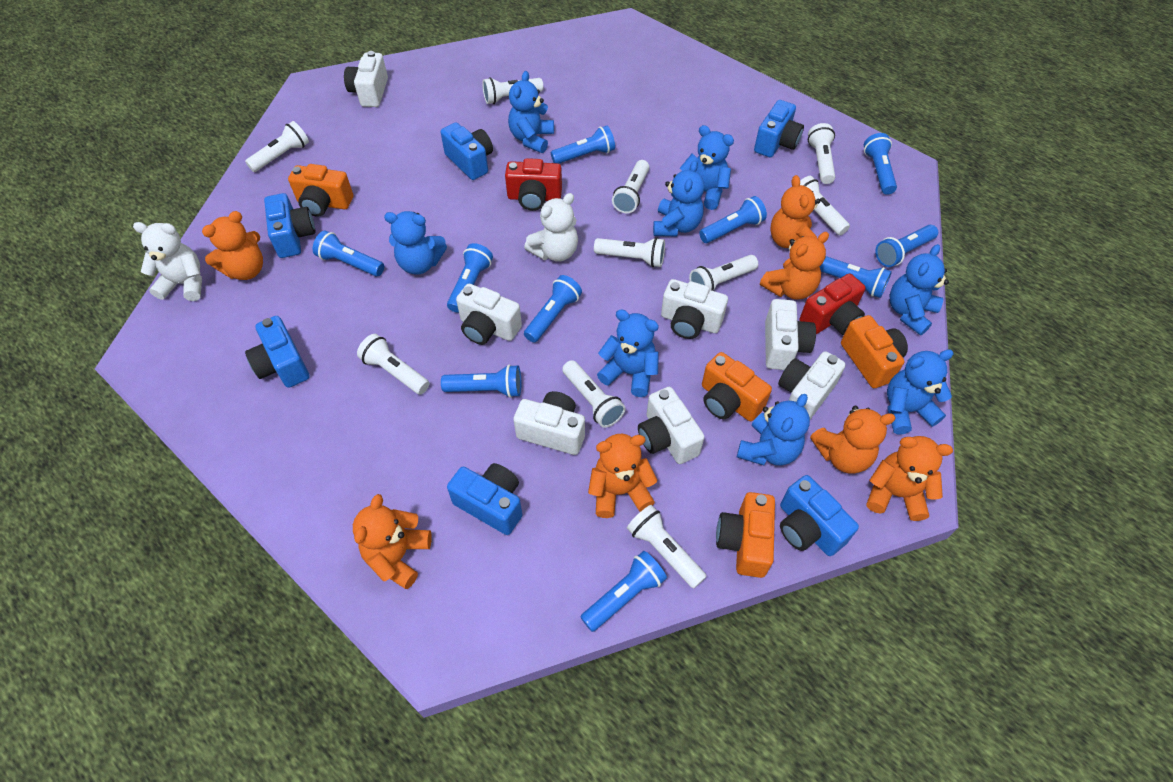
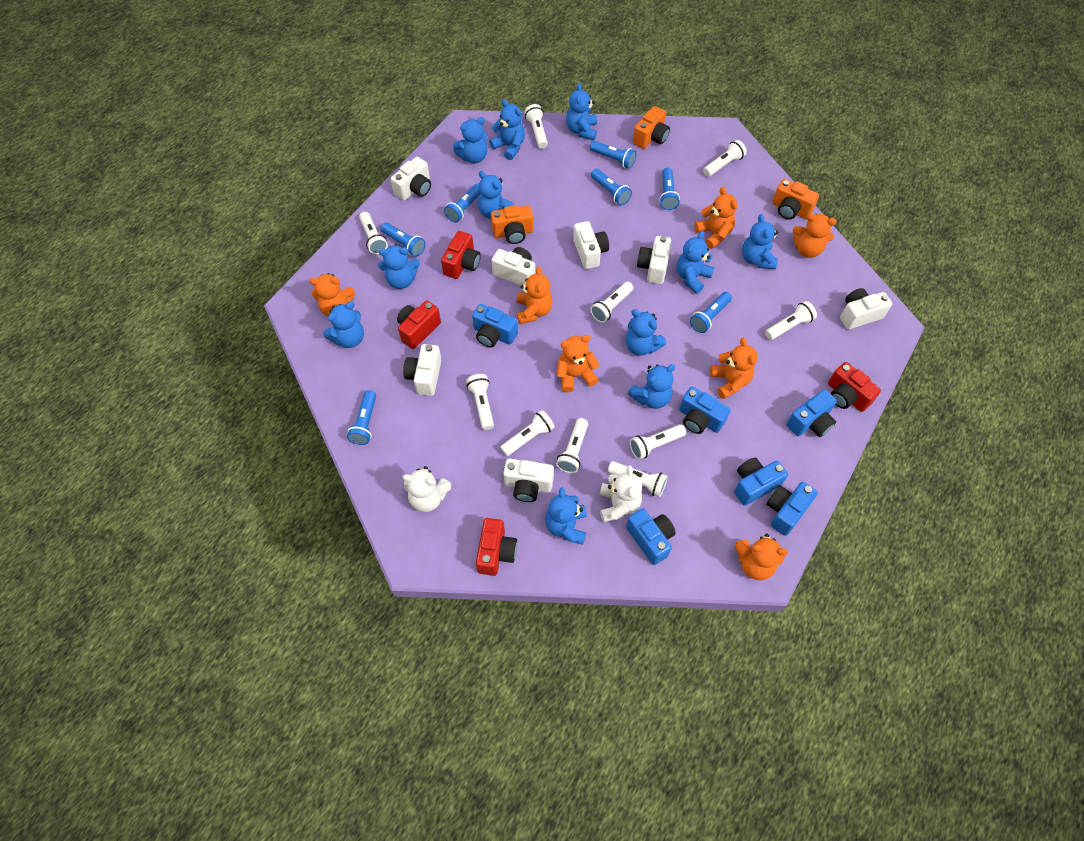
blue flashlight: [313,231,384,276] [441,365,521,398] [447,243,493,313] [524,275,582,343] [551,126,615,164] [580,551,667,632] [699,196,767,243] [820,256,892,298] [864,133,897,195] [875,225,938,267] = 10 -> [347,390,376,445] [381,222,426,257] [444,184,481,223] [590,141,637,169] [591,169,632,206] [659,168,680,210] [690,292,732,333] = 7
blue teddy bear: [384,211,447,275] [508,71,554,153] [597,309,659,397] [653,160,704,236] [680,125,734,210] [737,394,810,466] [887,349,954,434] [890,244,949,335] = 8 -> [323,301,364,348] [378,245,420,289] [453,117,488,163] [478,171,514,219] [489,99,525,160] [545,487,587,545] [566,83,597,140] [626,309,666,356] [628,364,675,409] [677,231,714,294] [742,214,779,269] = 11
orange camera: [288,164,353,217] [702,352,772,421] [716,492,775,578] [841,315,908,388] = 4 -> [491,205,533,244] [633,106,670,149] [772,179,819,220] = 3
red camera: [505,158,562,211] [799,273,866,335] = 2 -> [397,301,441,349] [441,231,481,279] [476,518,517,576] [828,362,881,412] = 4

